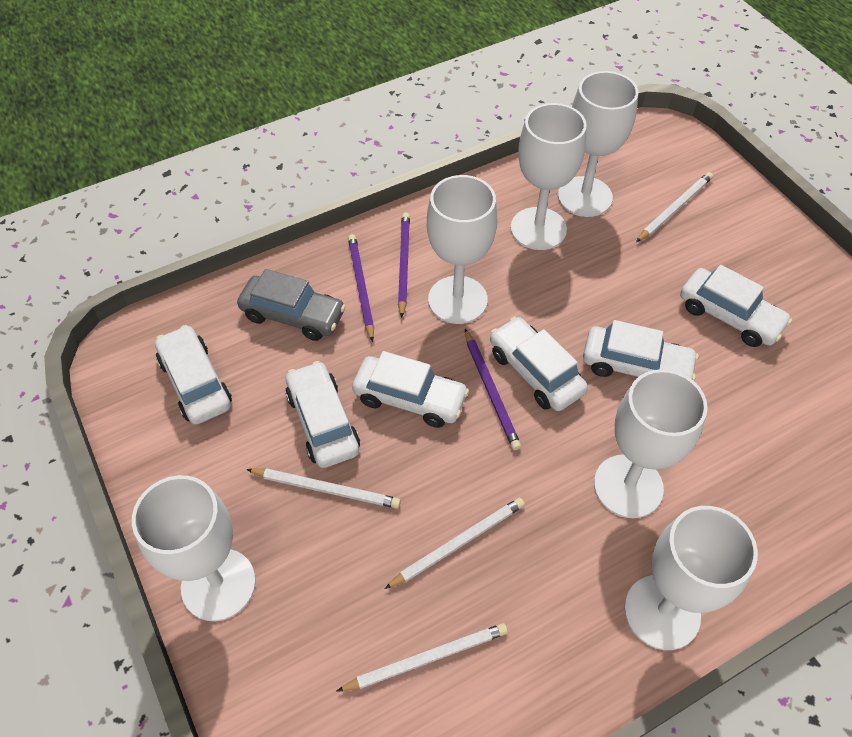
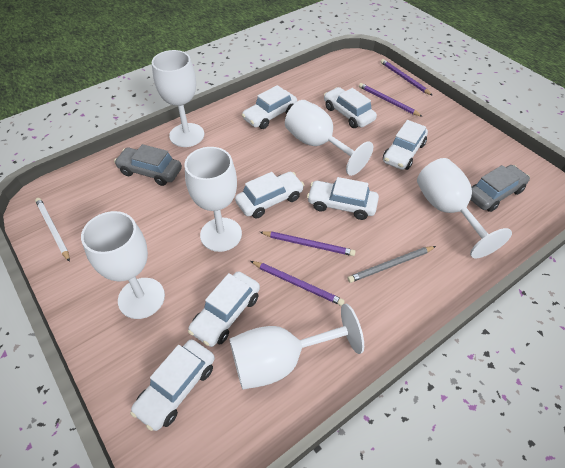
grey car: [237,269,346,341] = 1 -> [114,144,182,186] [470,165,530,212] = 2
grey pencil: none = 0 -> [348,246,436,283] = 1
purple pencil: [348,234,374,342] [398,212,410,318] [465,329,521,450] = 3 -> [251,261,345,306] [260,231,356,256] [359,83,423,117] [381,59,433,96] = 4
white car: [155,325,232,424] [286,361,360,468] [352,351,469,428] [490,316,588,411] [583,320,699,381] [680,265,792,347] = 6 -> [130,339,215,431] [188,271,260,347] [235,172,304,218] [242,85,297,129] [307,177,379,220] [324,87,377,128] [383,120,428,170] = 7
white pencil: [246,468,401,509] [337,623,508,691] [385,498,525,589] [636,172,713,242] = 4 -> [35,198,70,262] = 1

